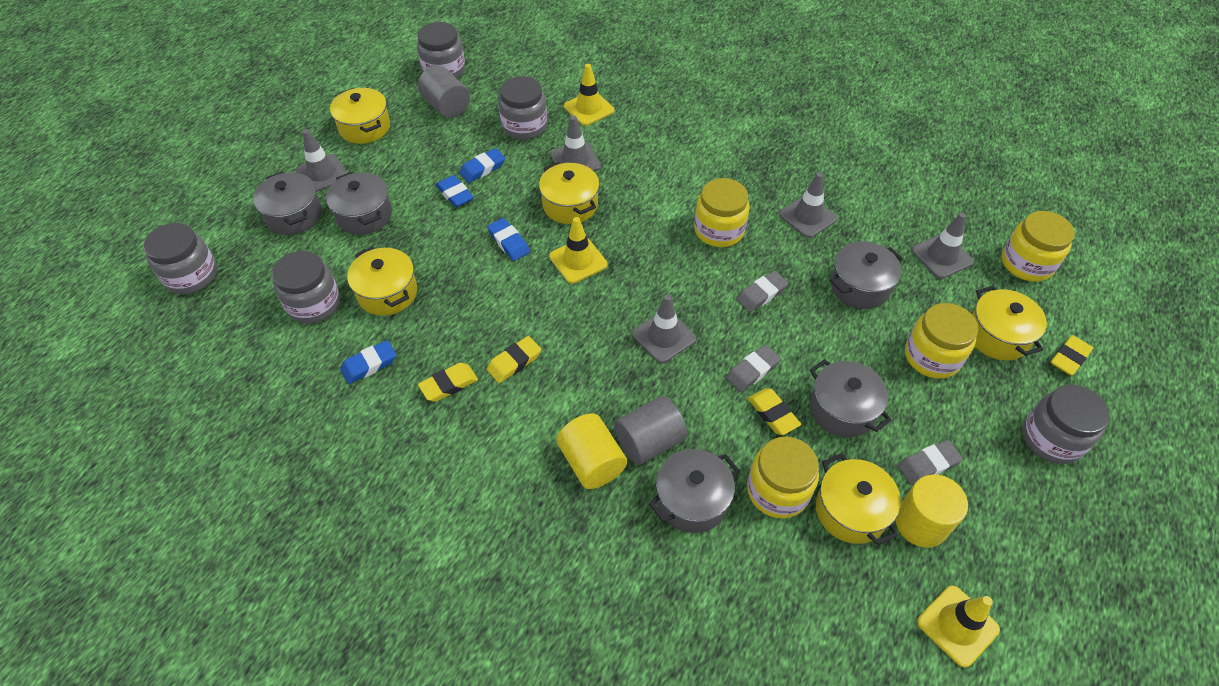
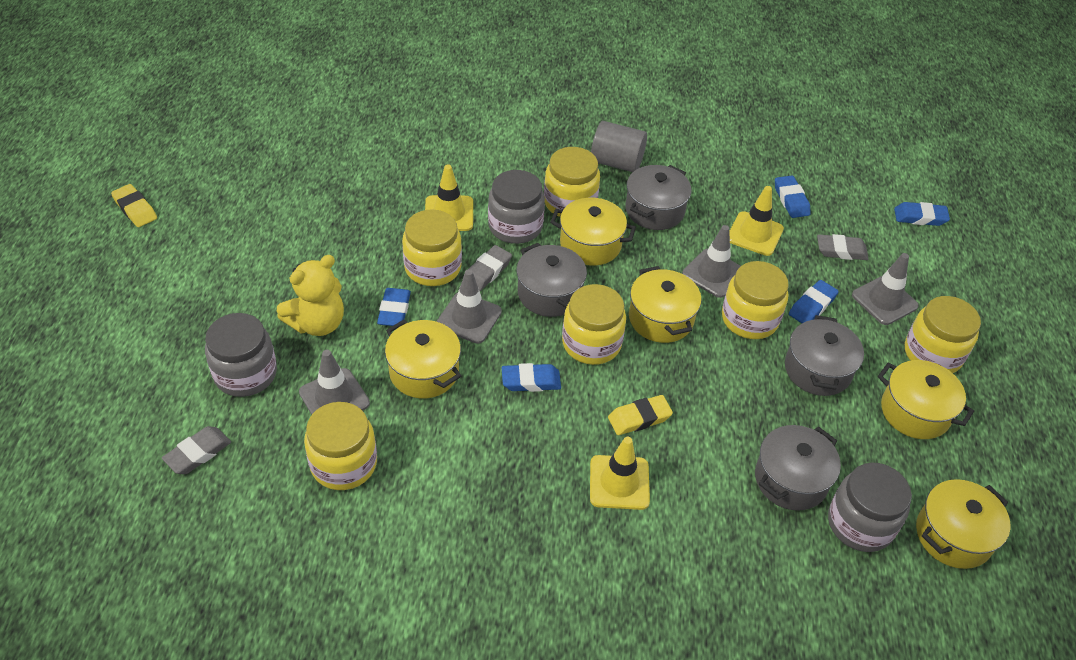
blue eraser: [340,340,396,384] [436,175,474,207] [459,148,505,183] [487,218,530,261] = 4 -> [377,288,411,326] [502,363,561,392] [775,176,811,218] [789,280,839,323] [894,202,950,226] = 5
grey cylinder: [418,65,470,118] [614,396,687,465] = 2 -> [591,121,647,172] = 1
grey jar: [143,223,217,294] [272,251,340,324] [417,22,465,78] [498,76,547,140] [1022,385,1110,464] = 5 -> [205,313,277,397] [488,170,545,244] [828,463,912,552] = 3
grey pot: [253,171,322,235] [326,172,392,235] [649,449,740,533] [810,359,892,438] [829,241,903,309] = 5 -> [516,243,587,317] [625,165,691,230] [755,425,841,511] [785,315,864,396] = 4
grey traffic cone: [296,129,347,192] [551,116,601,171] [632,294,696,363] [779,172,837,238] [912,213,973,279] = 5 -> [299,350,370,415] [437,269,502,344] [682,225,741,298] [852,253,919,325] = 4
yellow cylinder: [557,413,627,489] [895,474,968,548] = 2 -> none = 0
yellow eraser: [418,363,478,402] [487,336,541,383] [748,388,801,435] [1050,335,1093,376] = 4 -> [111,184,157,227] [608,395,673,435] = 2
yellow jar: [694,178,749,247] [747,437,819,519] [905,303,978,379] [1002,211,1075,282] = 4 -> [304,402,377,490] [402,209,462,286] [544,147,600,217] [562,284,626,365] [722,261,789,339] [905,296,981,373] = 6
yellow teddy bear: none = 0 -> [277,255,344,336] = 1

